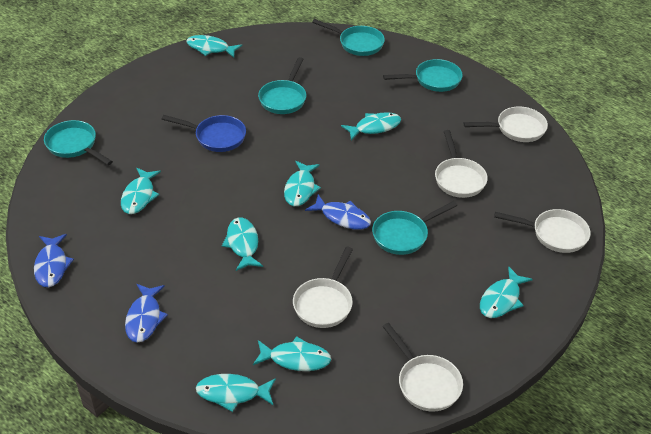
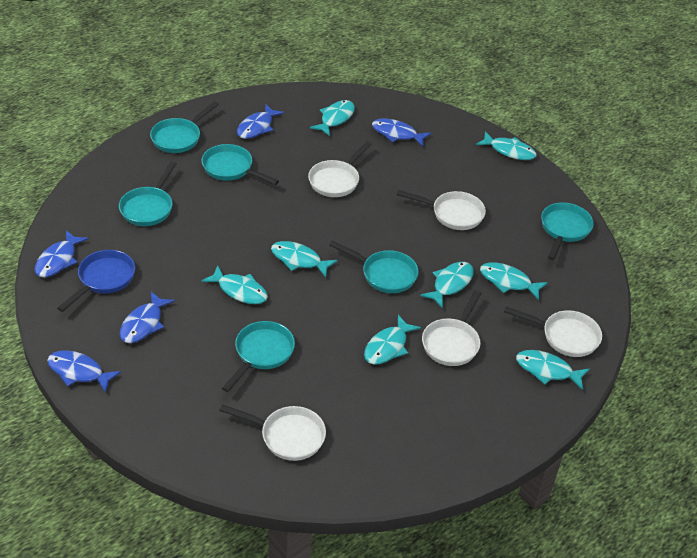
blue fish: [34,234,74,287] [125,284,168,343] [305,195,371,230] = 3 -> [35,230,89,277] [47,350,121,393] [120,291,175,343] [237,104,284,139] [372,118,431,146] = 5
turquoise pan: [44,120,113,165] [258,57,306,114] [312,19,385,56] [372,201,457,255] [383,59,463,92] = 5 -> [119,161,177,226] [150,102,219,153] [201,144,279,185] [222,321,295,392] [329,241,419,293] [541,202,594,260] = 6

